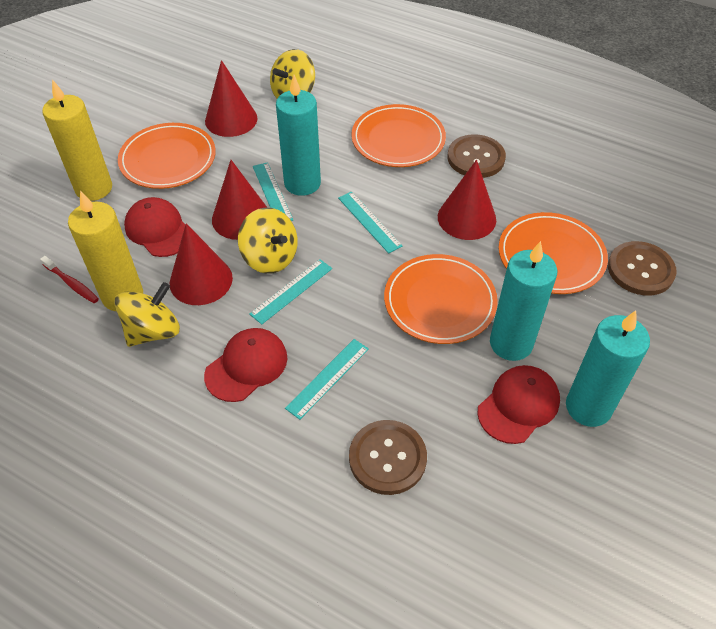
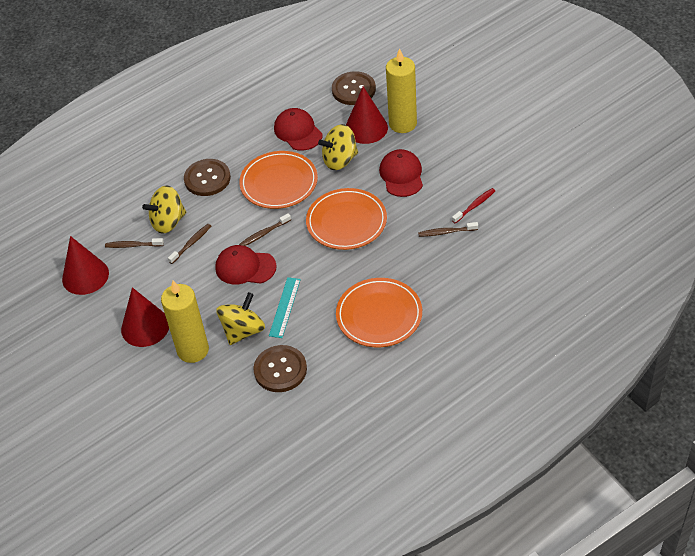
brown toothbrush: none = 0 -> [105,238,164,248] [168,224,211,264] [239,213,291,246] [418,222,478,237] = 4
orange plate: [118,123,216,189] [351,104,446,167] [384,254,498,344] [499,212,608,294] = 4 -> [239,151,318,209] [306,188,387,250] [336,278,422,347] = 3
red cone: [170,223,233,305] [205,60,258,137] [212,160,267,240] [438,160,496,240] = 4 -> [62,236,109,295] [121,287,169,347] [346,86,388,144] = 3
turquoise candle: [276,75,321,196] [490,241,557,361] [566,310,650,427] = 3 -> none = 0
turquoise ruler: [249,259,332,324] [253,162,293,221] [285,339,369,420] [338,191,402,253] = 4 -> [269,277,301,338] = 1

